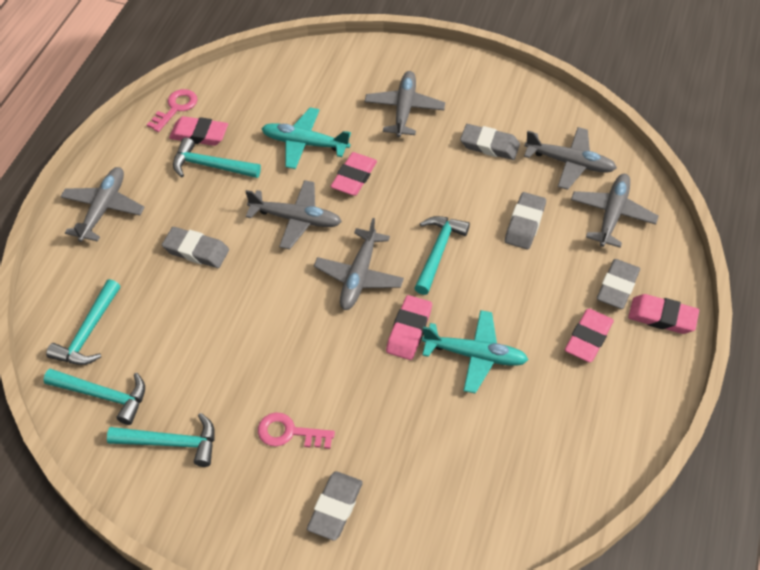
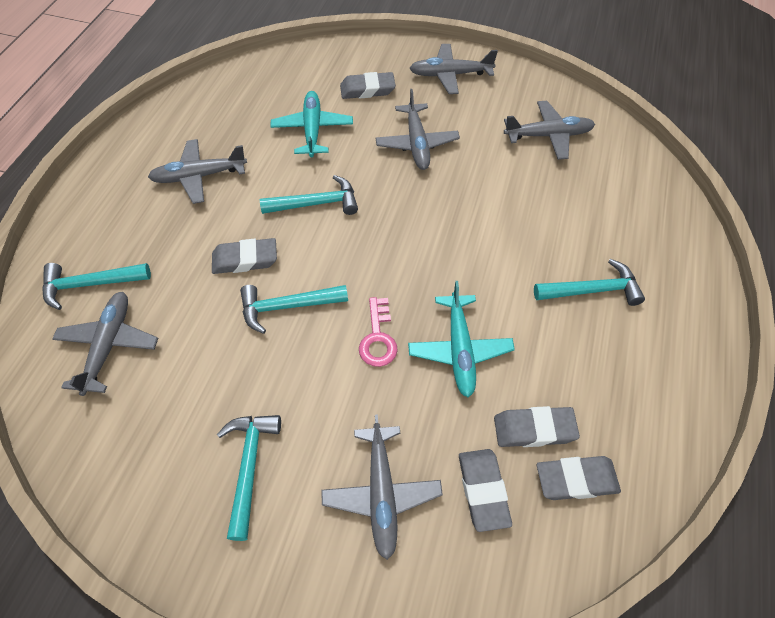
pink eraser: [169,116,228,146] [330,152,377,196] [386,295,432,360] [565,309,614,362] [628,294,699,334] = 5 -> none = 0
pink key: [147,89,197,132] [258,413,335,449] = 2 -> [359,297,398,367] = 1

